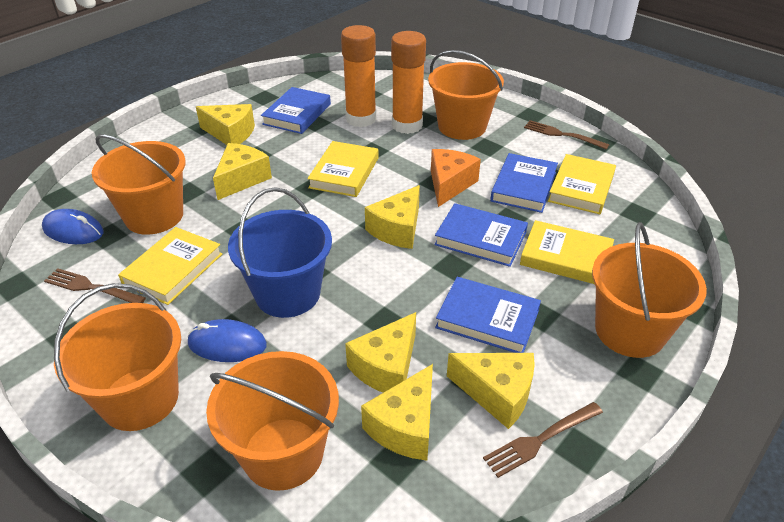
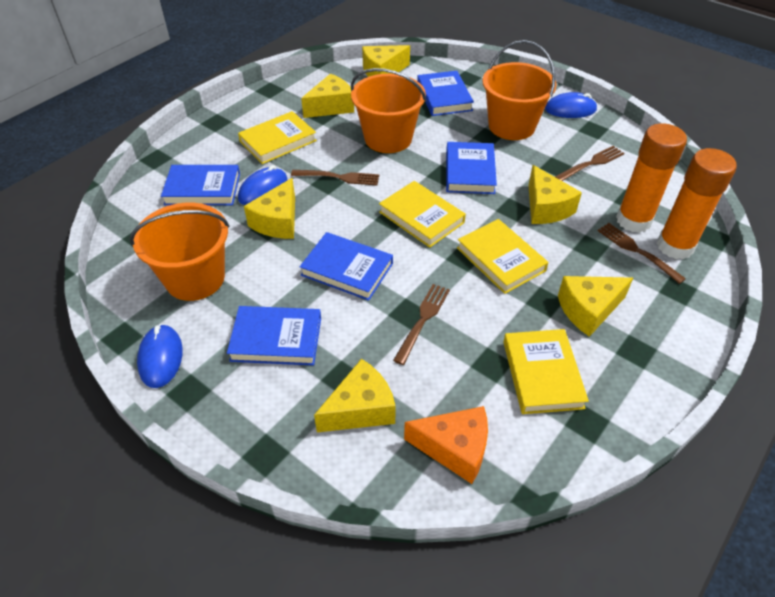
blue book: [261,87,331,134] [434,203,528,267] [435,277,541,353] [490,153,558,213] = 4 -> [161,165,240,205] [227,306,321,366] [300,232,393,301] [417,71,474,116] [446,142,497,194] = 5
blue bucket: [228,187,332,318] = 1 -> none = 0
blue mouse: [42,209,104,244] [187,319,267,362] = 2 -> [137,324,183,388] [238,165,288,205] [545,92,597,118] = 3
brown fork: [44,268,146,303] [483,402,603,478] [524,120,610,150] = 3 -> [291,170,379,186] [393,284,450,365] [555,146,624,181] [598,223,686,284] = 4
orange bucket: [54,283,181,431] [92,134,186,235] [206,351,339,491] [428,50,504,140] [592,222,707,358] = 5 -> [130,203,229,301] [351,68,426,153] [482,40,556,140] = 3

